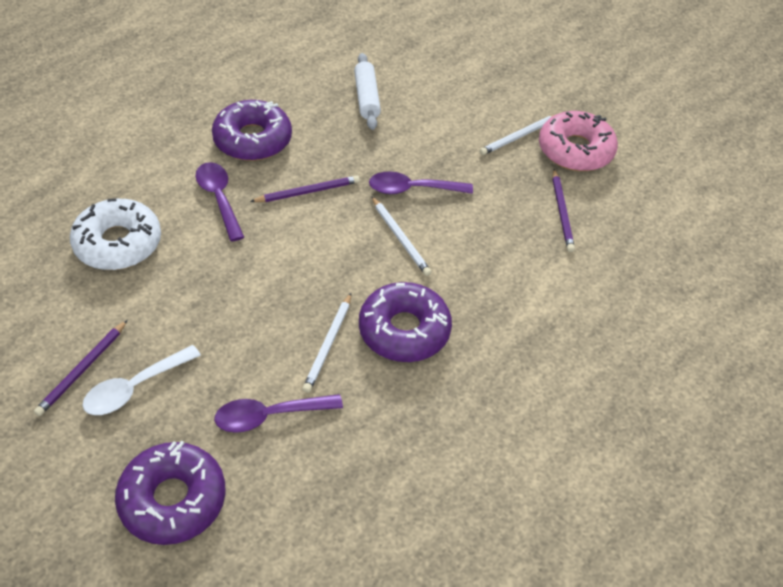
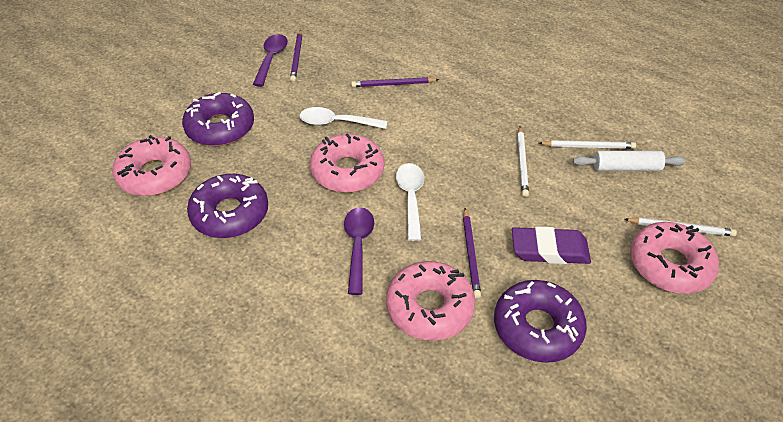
pink donut: [539,111,618,171] = 1 -> [112,135,191,196] [310,133,384,193] [386,261,475,341] [630,222,719,294] = 4
purple eraser: none = 0 -> [512,226,591,264] = 1
purple spoon: [196,162,244,241] [214,394,343,433] [369,171,473,194] = 3 -> [253,34,288,87] [344,207,374,295] = 2
white donut: [70,198,161,270] = 1 -> none = 0
white spoon: [82,345,201,415] = 1 -> [300,107,387,129] [396,163,424,241] = 2

